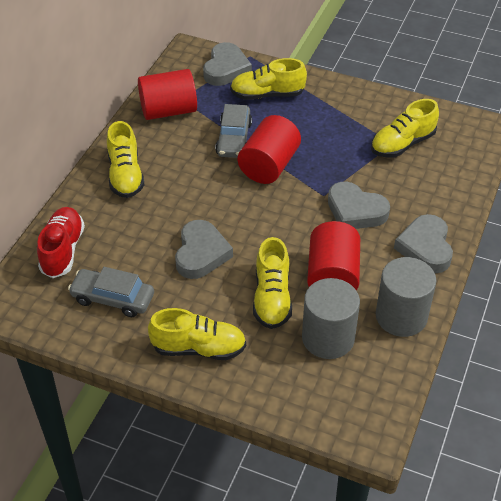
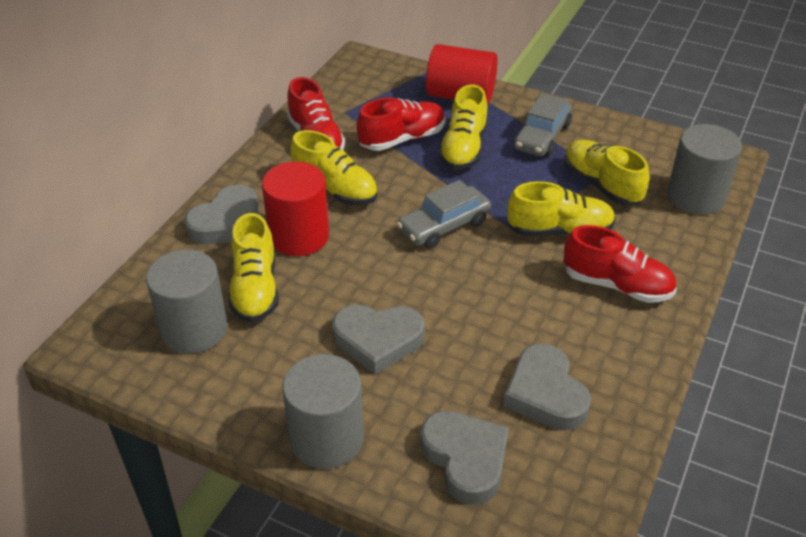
grey cylinder: [302,278,360,359] [376,257,436,337] = 2 -> [146,250,227,354] [283,354,364,469] [667,124,742,215] = 3
red cylinder: [138,69,197,120] [238,115,301,184] [307,221,360,291] = 3 -> [262,162,329,256] [426,44,498,105] = 2
red shoe: [37,207,85,278] = 1 -> [287,77,346,150] [357,98,446,151] [564,225,677,303] = 3

